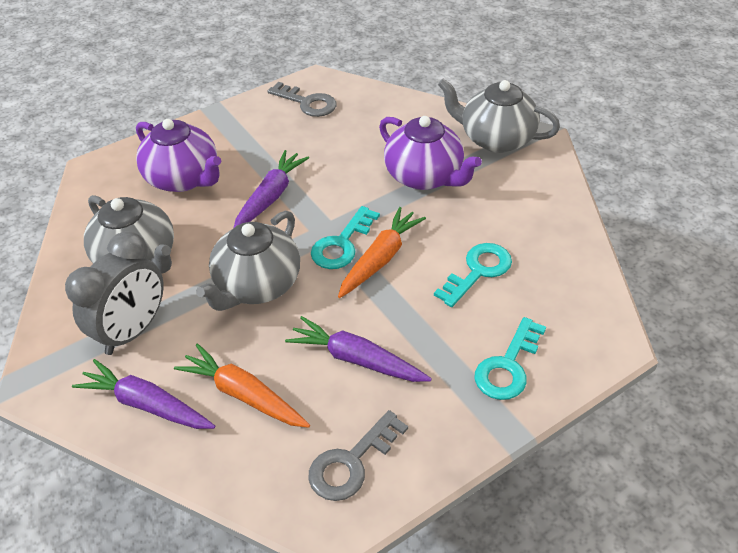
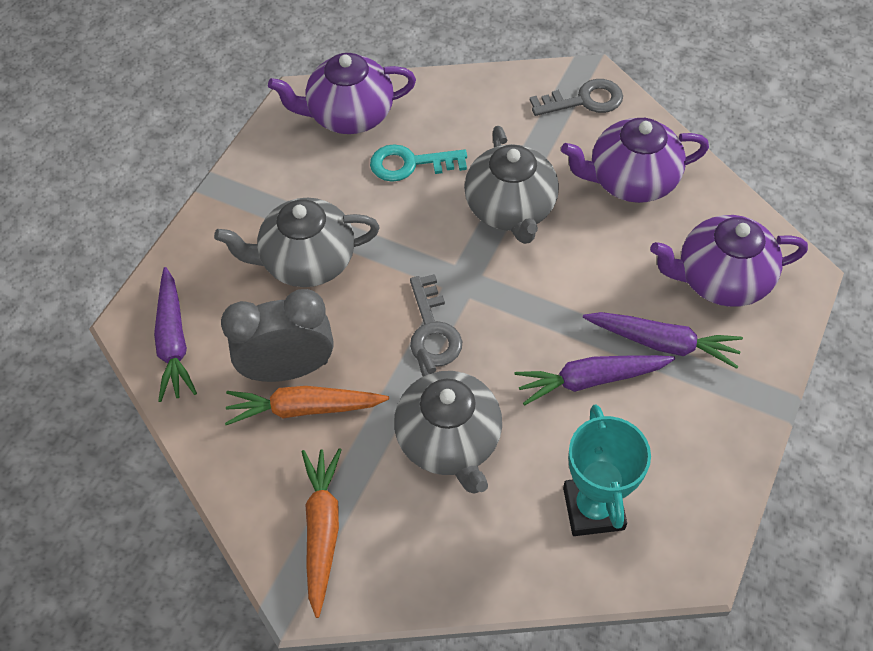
purple teapot: [136,119,221,192] [379,116,482,190] = 2 -> [268,53,416,134] [561,118,709,203] [650,215,808,307] = 3
turquoise key: [311,206,380,269] [434,243,512,307] [475,317,546,400] = 3 -> [370,144,467,182] = 1
turquoise trophy: none = 0 -> [563,405,651,536] = 1

